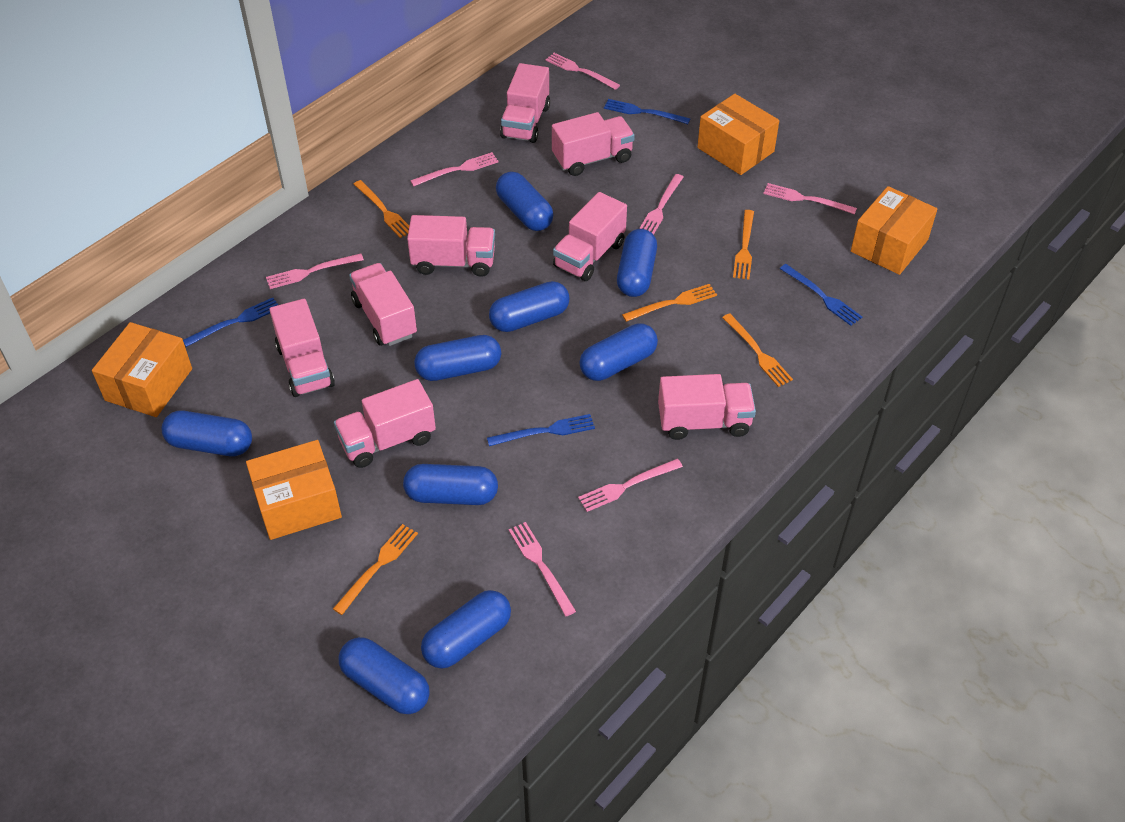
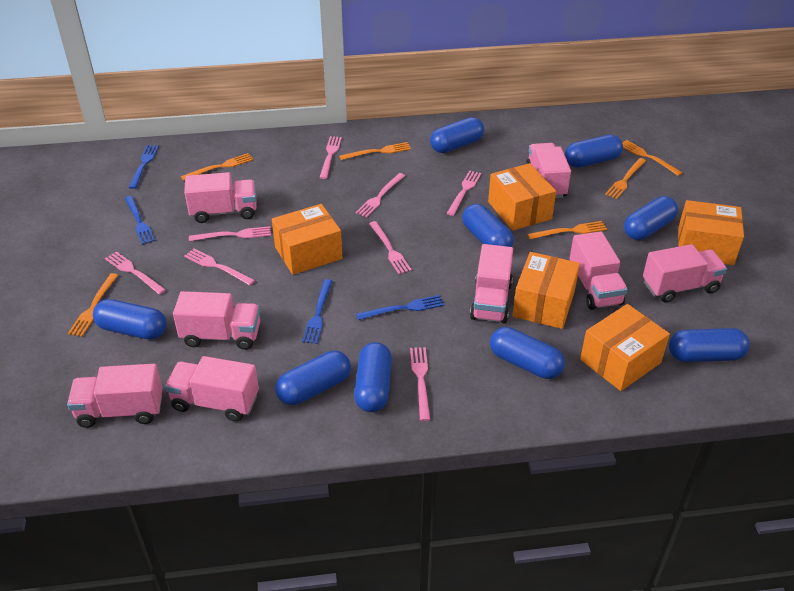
orange box: [92,322,192,417] [246,440,342,540] [697,94,779,175] [851,186,937,275] = 4 -> [272,204,342,275] [488,163,556,231] [513,252,580,329] [580,304,670,391] [678,200,744,265] = 5
orange fork: [333,524,418,615] [354,180,409,238] [622,284,717,322] [722,313,793,387] [733,210,754,280] = 5 -> [68,273,118,337] [181,153,254,181] [340,142,411,160] [528,221,607,239] [605,158,646,199] [622,140,683,176] = 6
pink fork: [266,254,364,289] [410,152,499,186] [509,522,576,616] [545,53,620,90] [578,459,683,512] [639,174,684,235] [763,183,857,215] = 7 -> [105,251,166,295] [184,248,255,285] [189,226,271,241] [319,136,342,179] [356,173,405,217] [369,221,412,274] [410,347,430,421] [447,170,481,216] = 8

